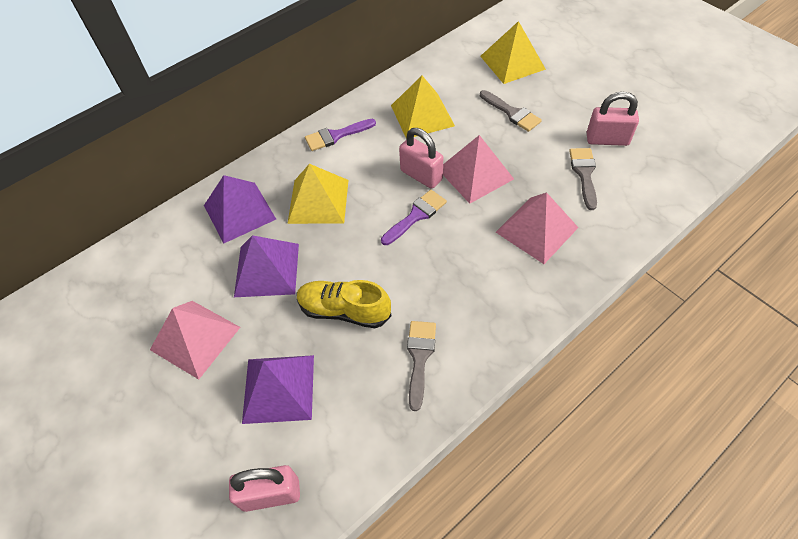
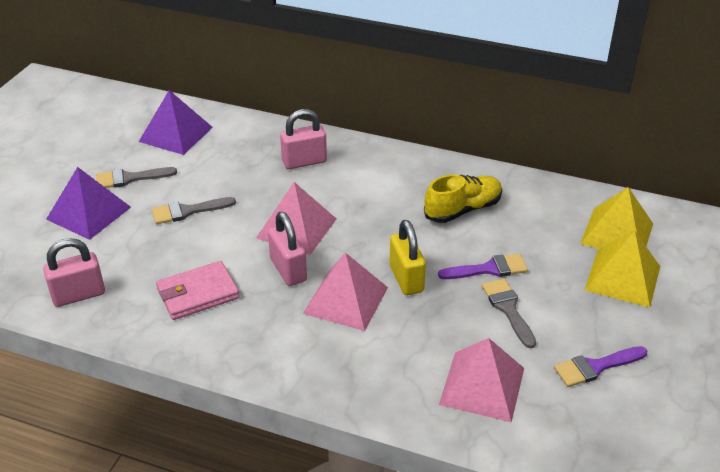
pink wallet: none = 0 -> [156,261,240,320] = 1
purple pyramid: [204,175,276,244] [234,235,299,297] [242,355,314,424] = 3 -> [46,167,131,240] [139,90,213,155] = 2
yellow padlock: none = 0 -> [389,220,426,295] = 1
yellow pyramid: [287,164,348,224] [391,76,455,139] [480,21,546,84] = 3 -> [580,187,653,249] [585,231,660,308] = 2

